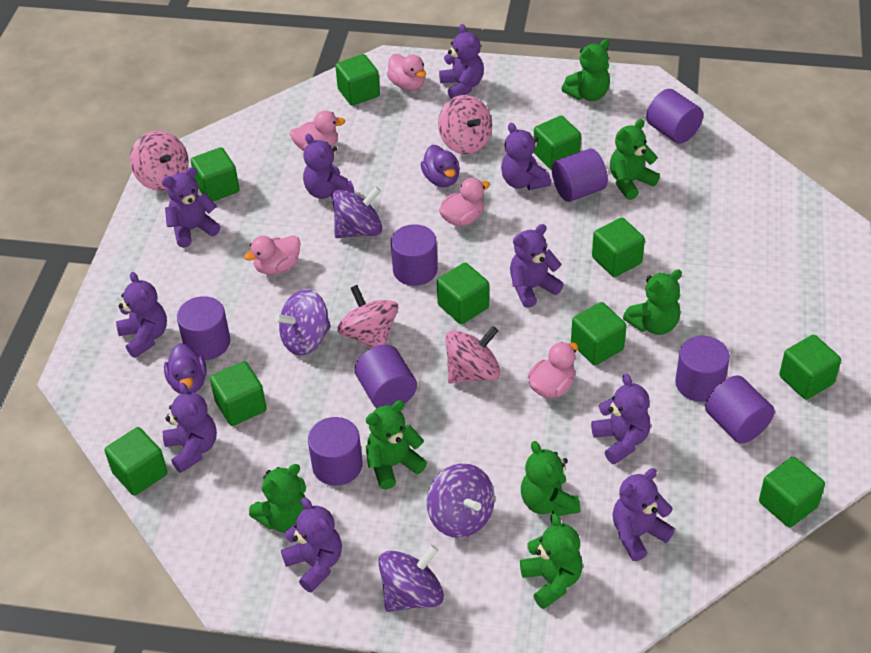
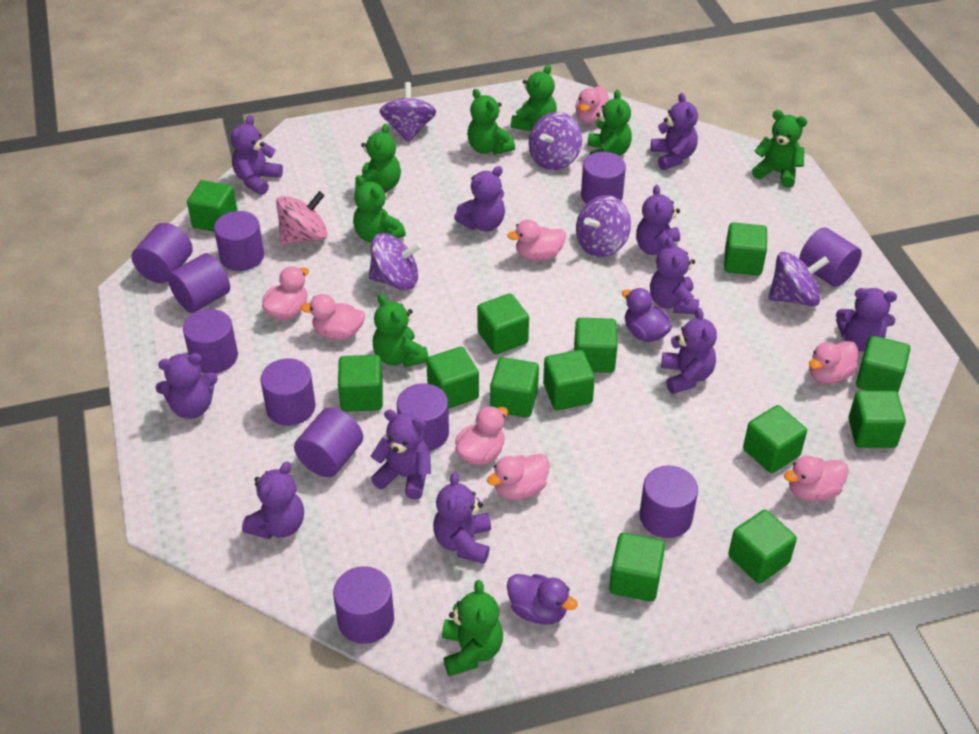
green cube: [105,427,168,496] [191,147,239,201] [210,361,267,426] [335,54,380,106] [437,263,489,324] [534,116,581,170] [571,302,626,365] [592,217,645,277] [759,457,825,528] [779,335,841,400] = 10 -> [187,180,238,232] [338,355,383,412] [426,347,479,409] [477,293,529,354] [490,357,539,418] [543,350,595,410] [574,318,617,373] [609,533,665,602] [724,222,767,276] [728,509,797,584] [743,405,807,473] [848,391,906,448] [856,335,910,393] = 13
green teddy bear: [249,464,306,533] [366,400,427,489] [520,513,583,609] [521,441,580,516] [562,39,610,101] [610,119,660,200] [623,269,682,335] = 7 -> [353,175,406,243] [355,123,401,191] [373,294,428,367] [442,580,503,676] [467,89,515,155] [511,64,557,131] [587,90,632,156] [752,110,807,188] = 8
pink duck: [244,235,301,275] [290,110,345,151] [387,54,426,91] [439,178,490,226] [528,342,578,398] = 5 -> [262,266,309,320] [300,294,365,340] [455,406,508,465] [487,454,550,500] [507,219,566,261] [575,86,609,124] [784,456,849,501] [809,341,858,384] = 8
pink spinning top: [130,131,189,191] [337,285,398,348] [438,95,492,154] [445,326,500,384] = 4 -> [276,191,328,245] = 1
purple cylinder: [177,296,230,360] [308,417,362,486] [355,345,417,408] [391,224,438,286] [552,149,608,202] [646,89,703,144] [675,336,730,402] [705,376,775,444] = 8 -> [132,223,193,283] [168,253,230,313] [183,309,238,374] [214,211,264,271] [260,358,315,426] [294,407,363,477] [333,566,394,644] [397,383,449,451] [581,152,626,204] [640,466,698,538] [799,227,862,287] = 11
purple spinning top: [274,289,331,356] [332,187,382,238] [379,545,444,612] [427,463,495,538] = 4 -> [369,233,422,290] [380,82,436,143] [529,112,582,170] [576,195,631,257] [768,252,829,306] = 5
purple teddy bear: [116,272,167,358] [162,167,220,248] [163,383,217,473] [281,497,342,593] [303,134,354,199] [439,24,484,99] [501,123,551,190] [510,224,564,308] [591,374,651,464] [613,468,675,561] = 10 -> [156,353,218,419] [231,115,283,195] [242,462,304,539] [371,410,431,499] [433,472,491,564] [454,166,505,231] [636,185,680,257] [650,237,699,314] [651,93,698,170] [661,308,717,394] [836,288,897,352] = 11

